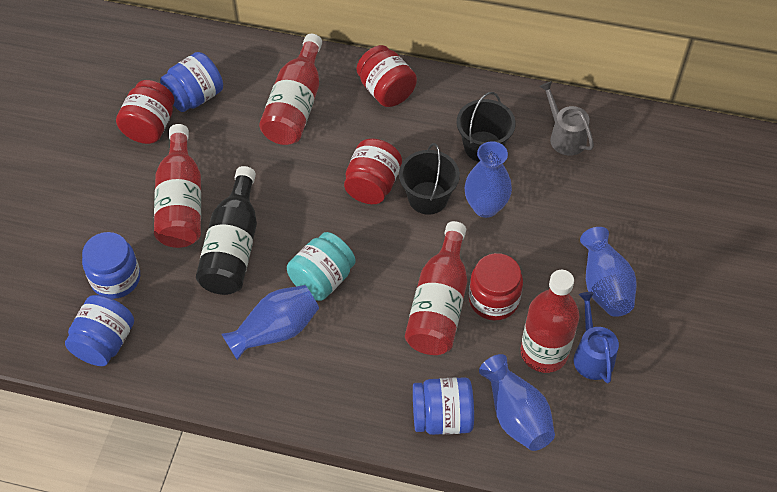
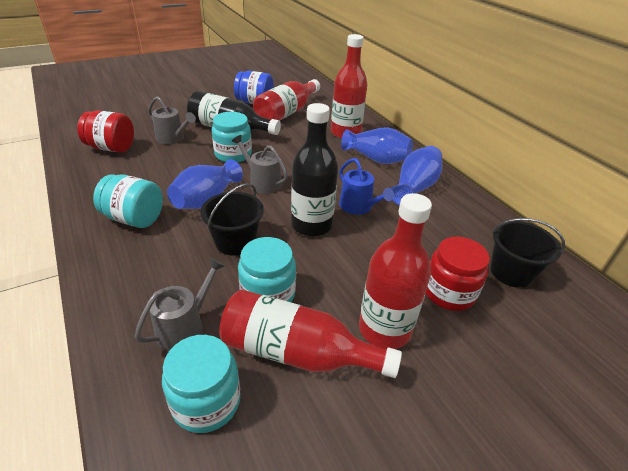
black bottle: [196,166,257,295] = 1 -> [187,91,281,135] [291,103,338,237] = 2
blue jar: [65,295,134,366] [82,232,140,299] [160,52,223,112] [413,377,474,435] = 4 -> [234,71,274,104] = 1
blue vase: [221,285,319,360] [464,141,512,218] [479,354,555,451] [580,227,637,317] = 4 -> [167,159,243,209] [341,128,413,164] [391,146,442,205] = 3
grey watering can: [539,81,594,156] = 1 -> [135,258,225,351] [148,96,196,144] [232,135,288,194] = 3
red jar: [116,80,175,144] [344,138,402,204] [357,45,417,107] [469,253,523,321] = 4 -> [77,110,134,153] [426,237,490,311] = 2
turquoise jar: [287,232,356,301] = 1 -> [93,174,163,228] [162,335,241,433] [212,112,252,163] [238,237,296,302] = 4

